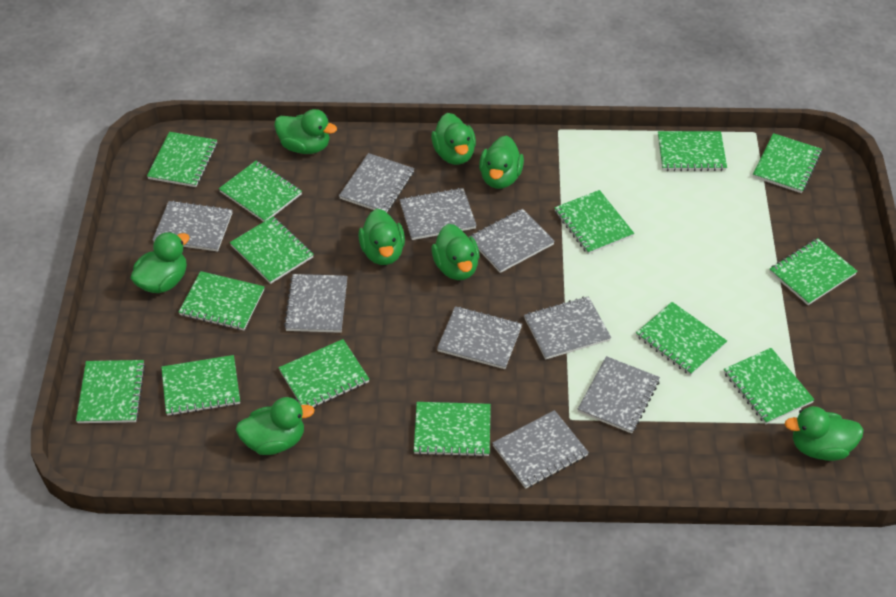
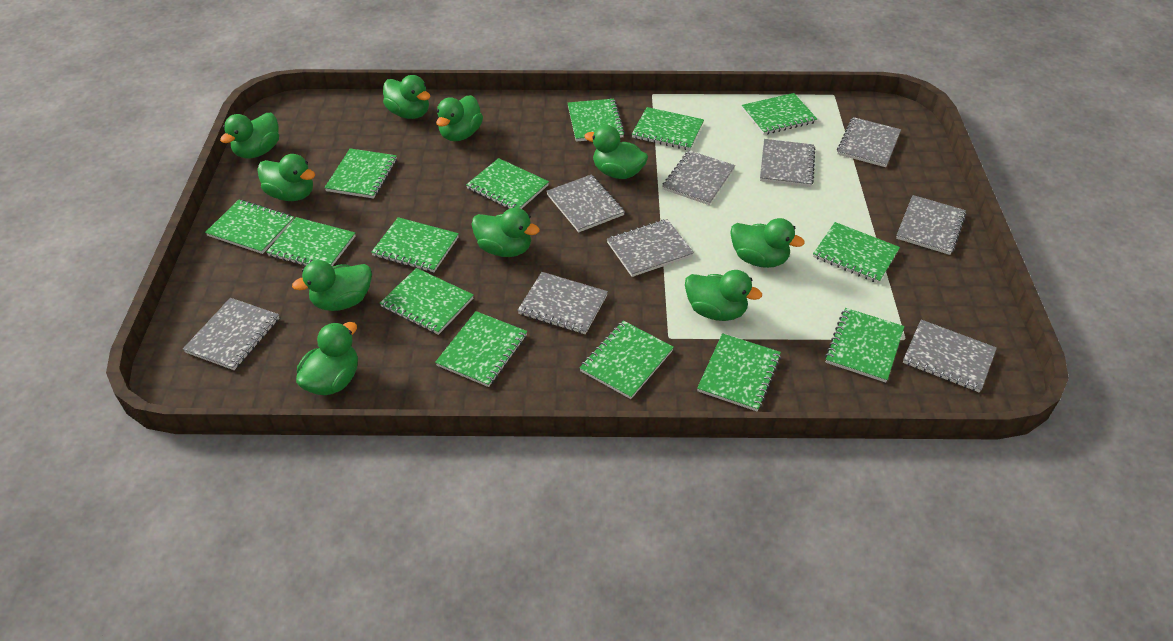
green duck: [130,232,190,293] [236,397,315,455] [274,109,337,154] [358,209,405,265] [431,113,476,165] [432,224,479,280] [479,136,524,189] [785,406,864,461] = 8 -> [220,113,279,159] [257,154,315,201] [292,260,372,311] [296,322,358,395] [383,75,430,119] [436,95,483,141] [471,208,540,257] [584,125,648,179] [685,270,762,321] [731,218,805,268] = 10

